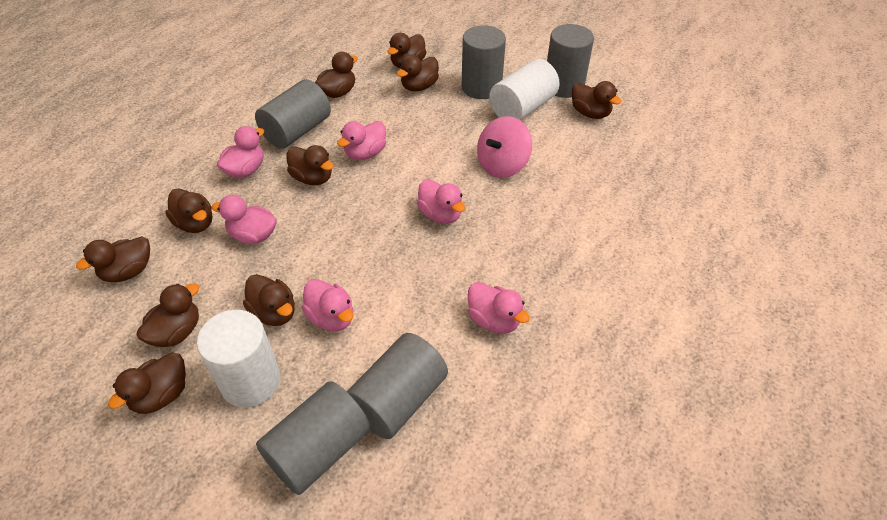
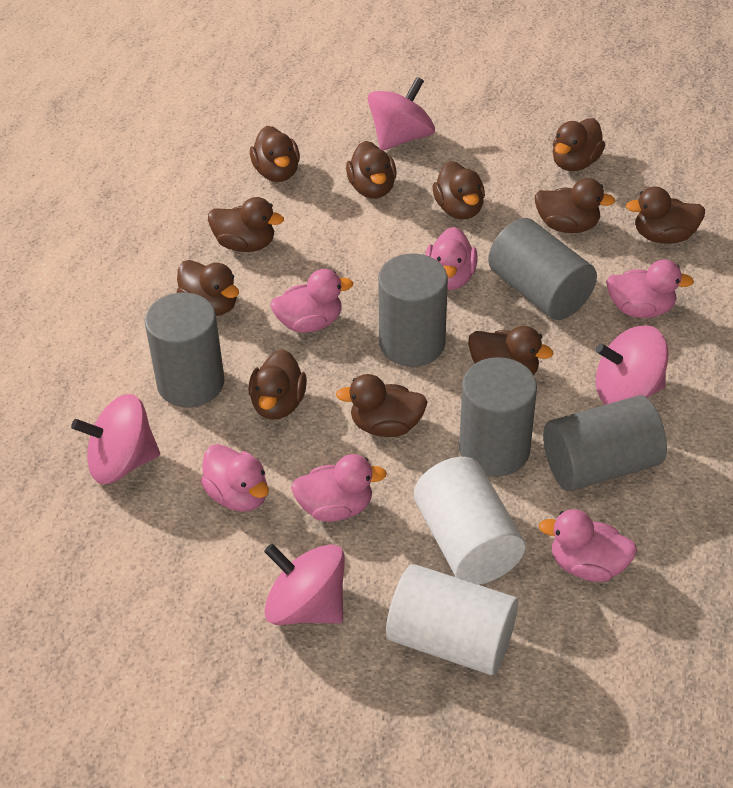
brown duck: [76,236,150,282] [108,352,186,414] [137,283,199,347] [165,189,212,233] [243,274,295,326] [287,145,334,185] [315,52,358,98] [387,33,426,68] [397,55,439,92] [572,81,622,119] = 10 -> [177,260,239,316] [208,197,284,252] [249,349,307,420] [250,126,300,182] [336,374,427,437] [346,141,397,199] [433,161,485,220] [468,326,553,375] [535,178,615,233] [552,118,605,171] [626,187,705,244] = 11
pink spinning top: [477,116,532,178] = 1 -> [71,394,160,484] [264,544,345,625] [368,77,435,151] [596,325,669,405] = 4

